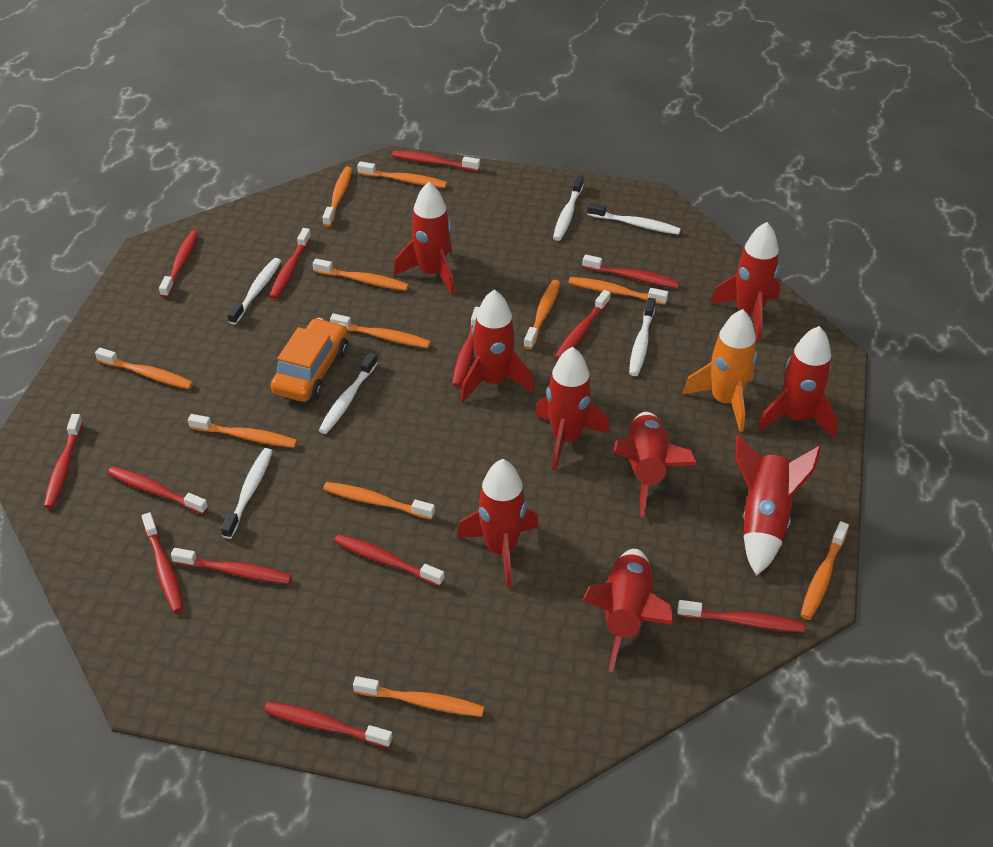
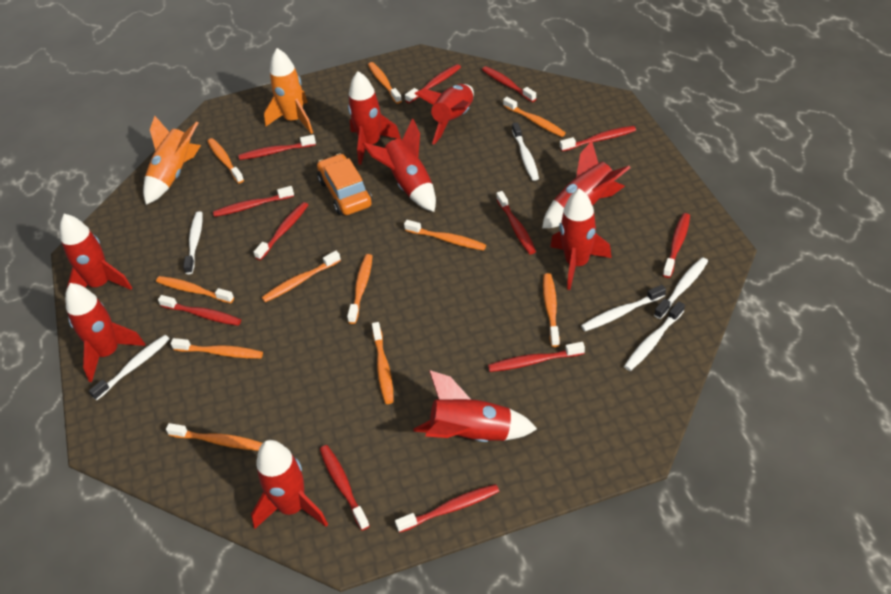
orange rocket: [683,309,757,432] = 1 -> [143,116,201,205] [264,48,313,134] = 2
red toothbrush: [44,414,83,509] [108,466,208,514] [142,512,184,613] [159,231,198,298] [171,548,292,584] [264,702,393,748] [269,228,311,299] [334,534,445,586] [392,151,480,171] [452,307,480,387] [555,290,611,360] [582,254,680,288] [677,600,805,632] = 13 -> [158,295,241,326] [213,186,294,217] [238,135,316,160] [254,202,308,260] [320,445,370,531] [395,484,499,533] [405,64,461,104] [482,66,537,102] [488,342,585,372] [496,191,536,254] [560,126,636,152] [663,213,690,278] = 12

